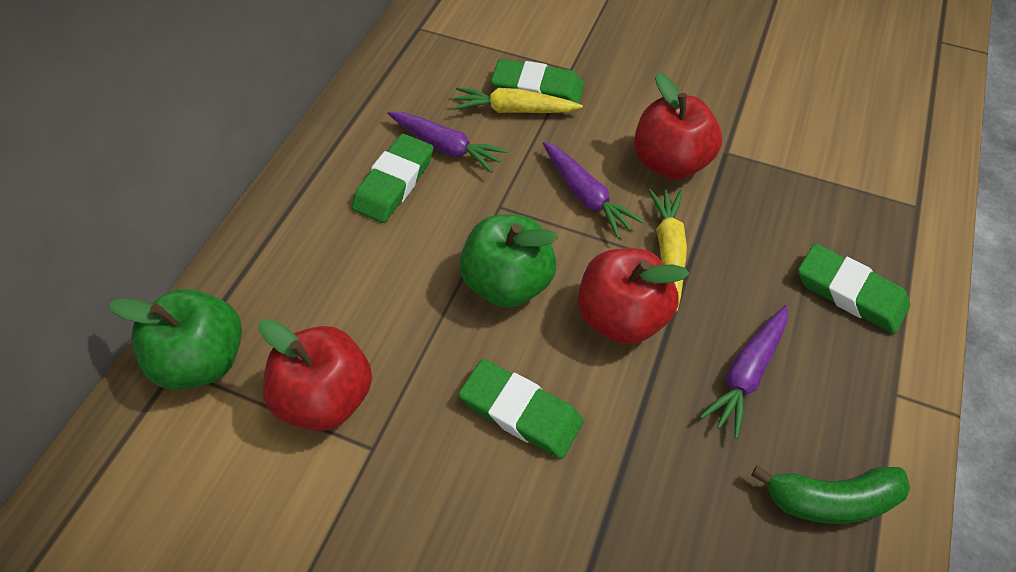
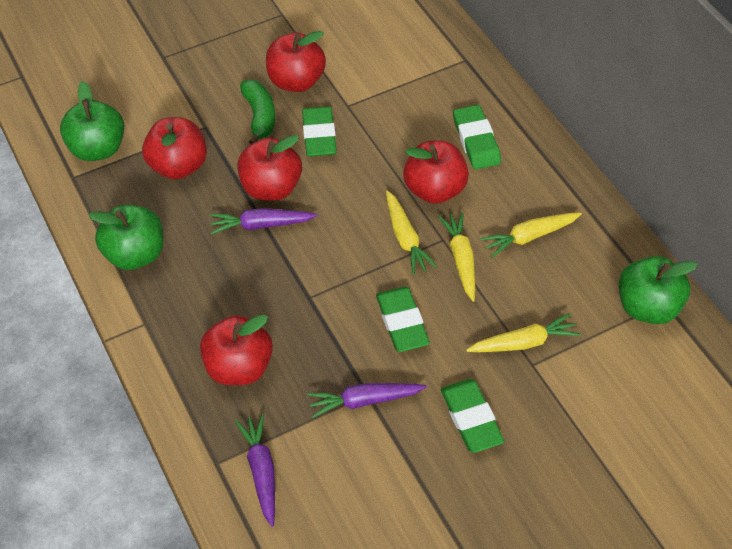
green apple: [109,289,242,390] [459,215,558,308] = 2 -> [60,81,124,161] [88,205,163,270] [619,256,698,324] = 3
red apple: [259,319,372,431] [578,248,689,345] [634,72,722,180] = 3 -> [142,117,207,179] [200,315,273,385] [237,135,302,200] [266,31,326,92] [403,141,469,204] = 5
yellow carrot: [453,87,583,113] [648,189,687,312] = 2 -> [386,191,437,275] [438,212,475,302] [466,313,580,352] [480,212,582,258] = 4

